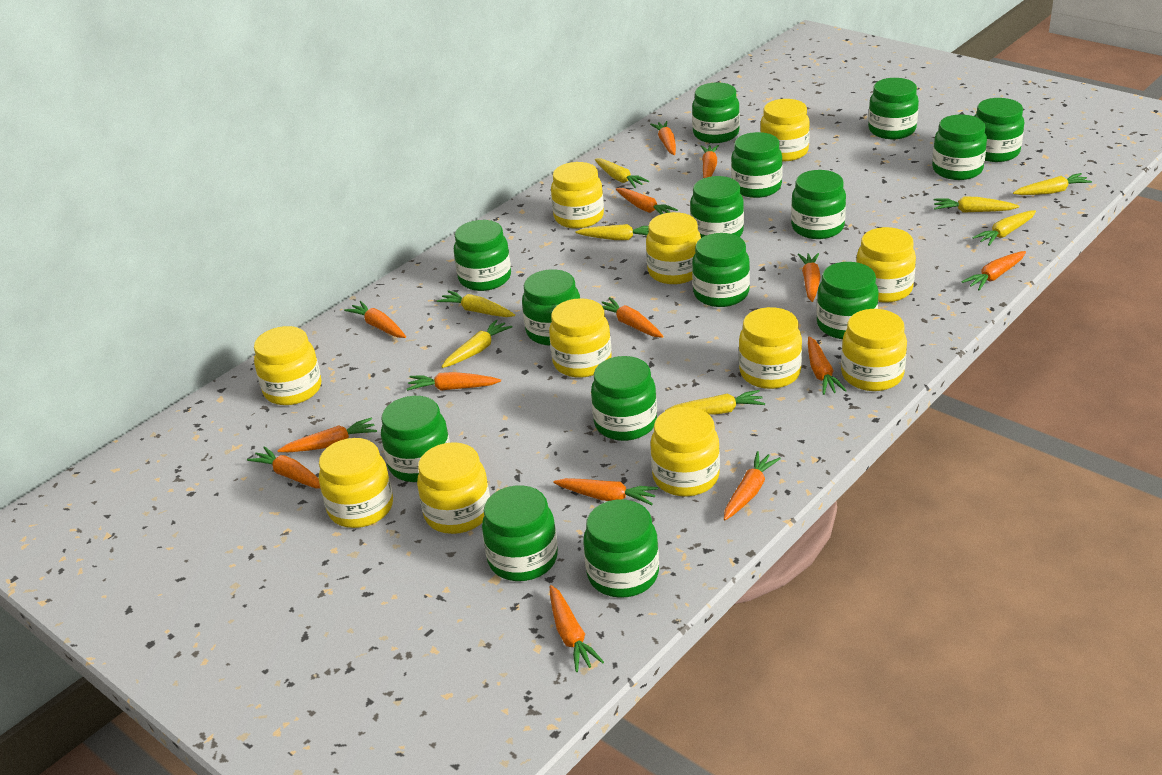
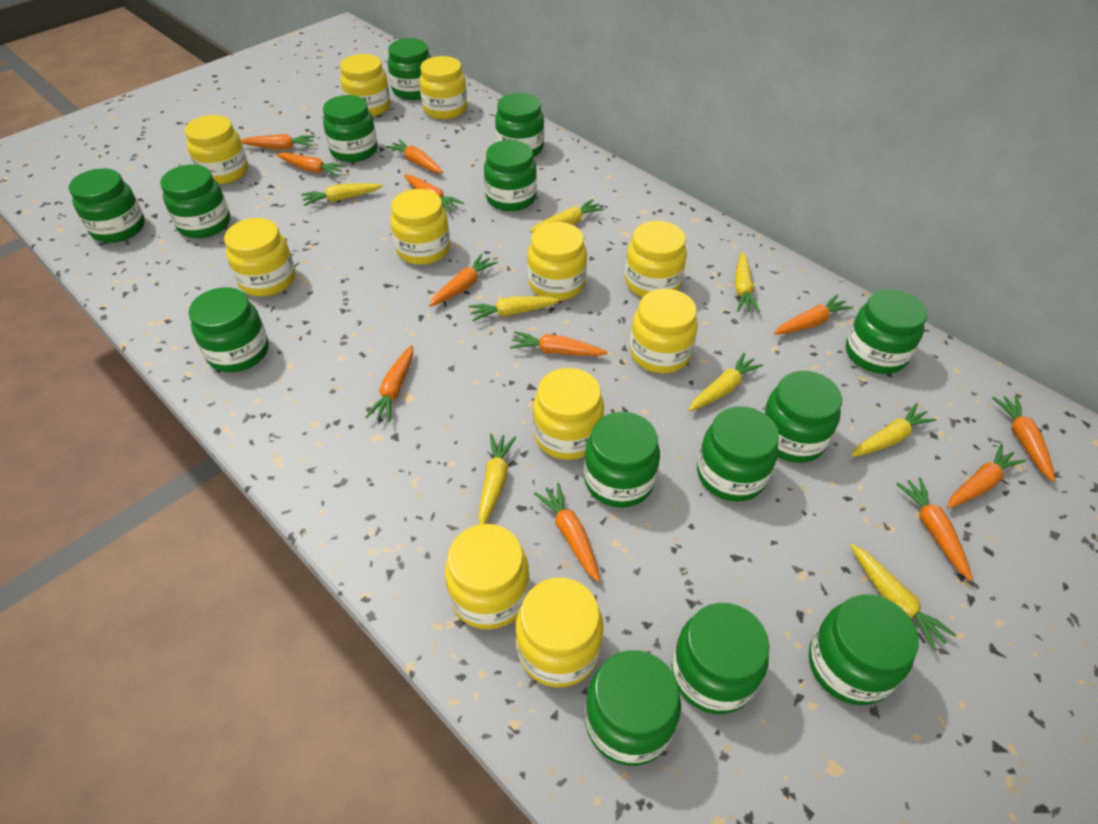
green jar: [381,396,450,482] [454,220,511,291] [482,485,558,581] [522,269,580,346] [583,500,659,598] [591,356,657,441] [690,176,744,238] [692,82,740,143] [692,233,750,307] [731,132,783,198] [791,170,846,239] [816,262,879,339] [868,78,919,139] [932,115,987,180] [975,98,1025,162] = 15 -> [69,168,145,243] [160,164,230,238] [188,287,269,372] [323,95,378,162] [388,38,431,100] [484,140,537,211] [495,93,544,157] [584,412,660,508] [585,650,681,766] [671,603,769,714] [697,406,779,502] [763,371,842,463] [809,594,919,705] [846,289,927,374] = 14
orange carrot: [247,446,320,488] [277,418,377,452] [344,301,406,338] [407,372,501,391] [550,585,604,672] [553,478,658,505] [601,297,663,338] [616,188,678,214] [650,121,676,155] [701,145,719,178] [724,451,781,520] [798,253,821,302] [808,337,847,395] [961,251,1026,291] = 14 -> [241,134,315,149] [276,152,346,177] [365,345,413,422] [386,139,443,173] [404,175,464,212] [429,254,498,307] [510,331,608,356] [534,483,600,582] [774,294,853,335] [896,478,973,581] [947,444,1026,509] [992,395,1056,482] = 12

